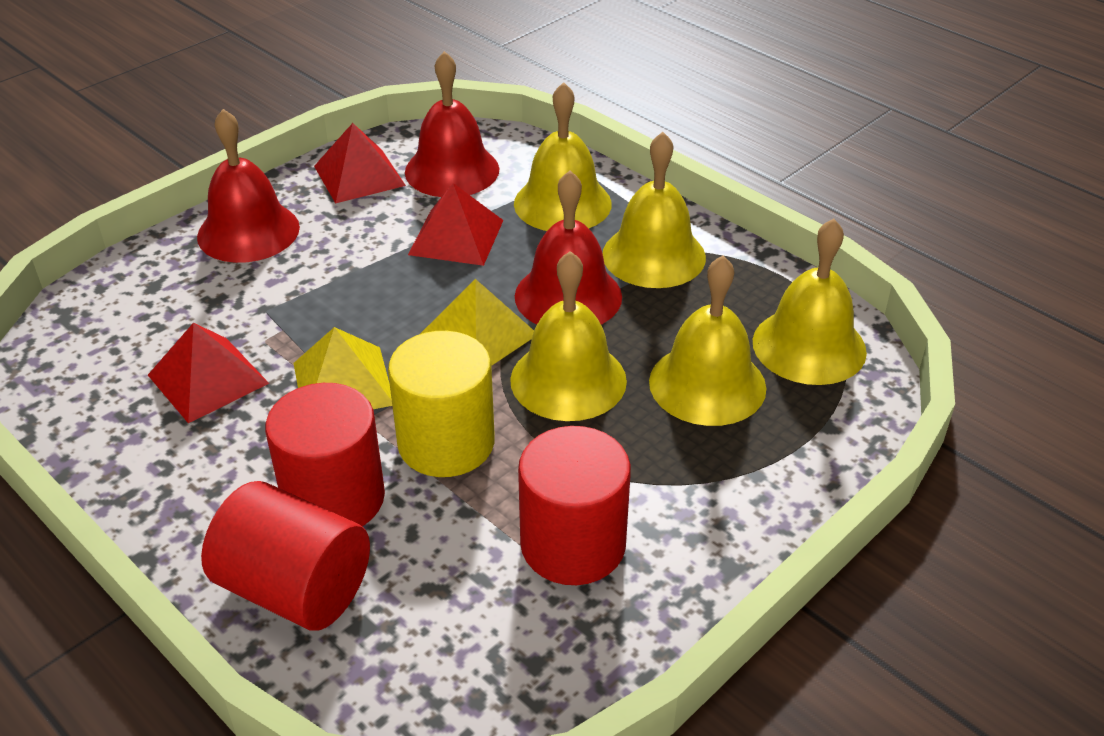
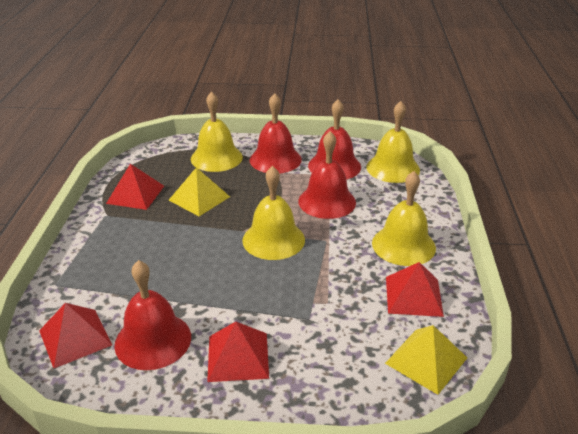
red bell: [197,109,300,263] [405,51,499,197] [515,170,622,324] = 3 -> [114,260,191,370] [250,93,302,173] [298,131,356,219] [308,99,361,180] = 4
red cylinder: [201,481,370,631] [265,383,385,527] [518,426,631,585] = 3 -> none = 0
red pyramid: [148,323,270,423] [314,123,406,204] [408,183,503,266] = 3 -> [39,303,112,368] [106,164,164,210] [207,322,269,382] [386,262,444,317] = 4
yellow bell: [510,251,627,421] [514,82,612,231] [603,132,706,288] [649,256,766,426] [753,218,867,385] = 5 -> [191,92,243,172] [242,166,305,260] [366,101,420,183] [372,171,436,266] = 4
yellow cylinder: [388,331,495,477] = 1 -> none = 0

